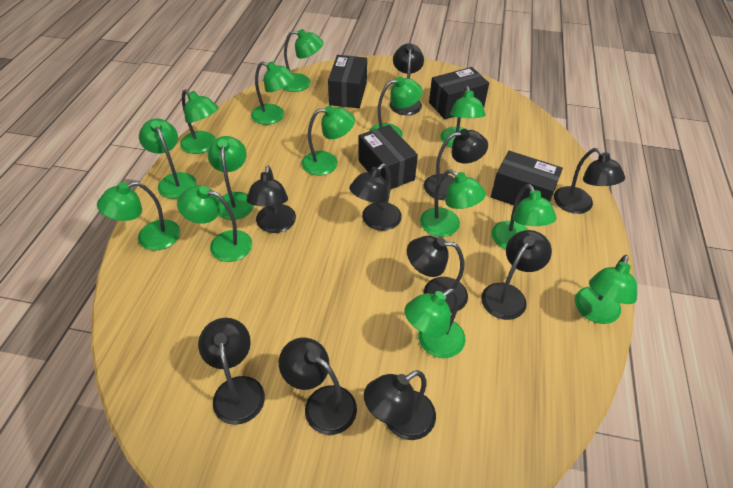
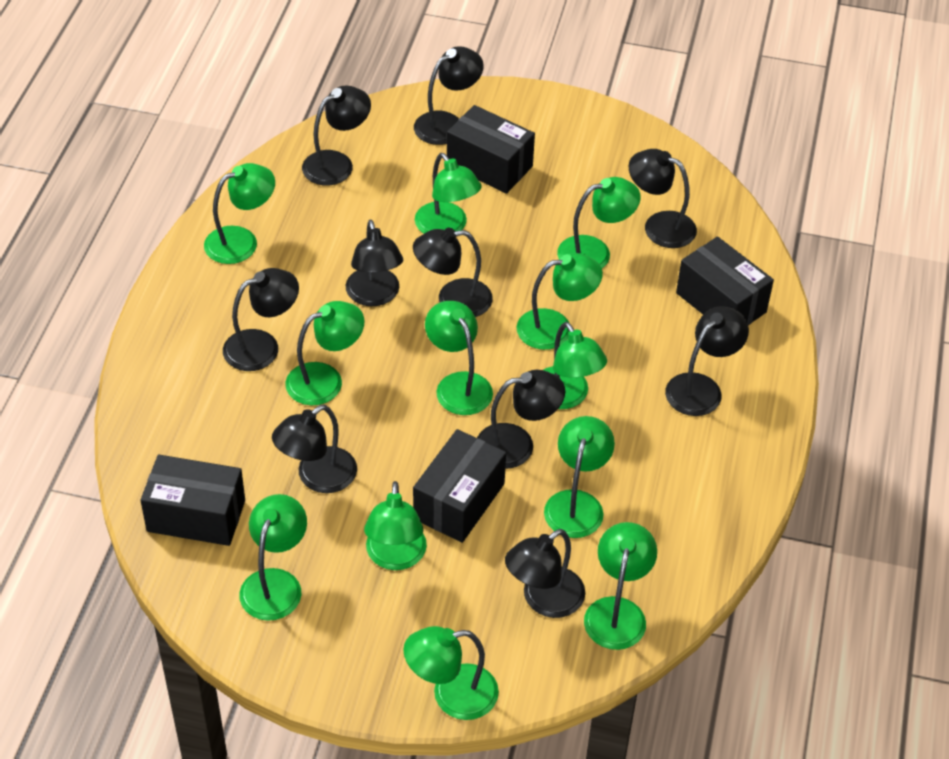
green lamp: [97,181,180,251] [139,118,197,199] [177,185,252,262] [180,89,218,154] [208,136,254,220] [251,61,295,125] [282,29,324,92] [302,106,355,175] [369,77,423,137] [405,288,466,358] [420,170,486,237] [440,86,486,148] [492,184,556,250] [575,255,637,324] = 14 -> [204,163,275,264] [239,494,307,621] [285,301,364,406] [364,481,427,570] [403,626,499,720] [415,153,482,234] [425,301,493,415] [516,253,603,350] [543,322,607,409] [544,416,615,538] [557,177,641,268] [584,522,657,650] = 12

